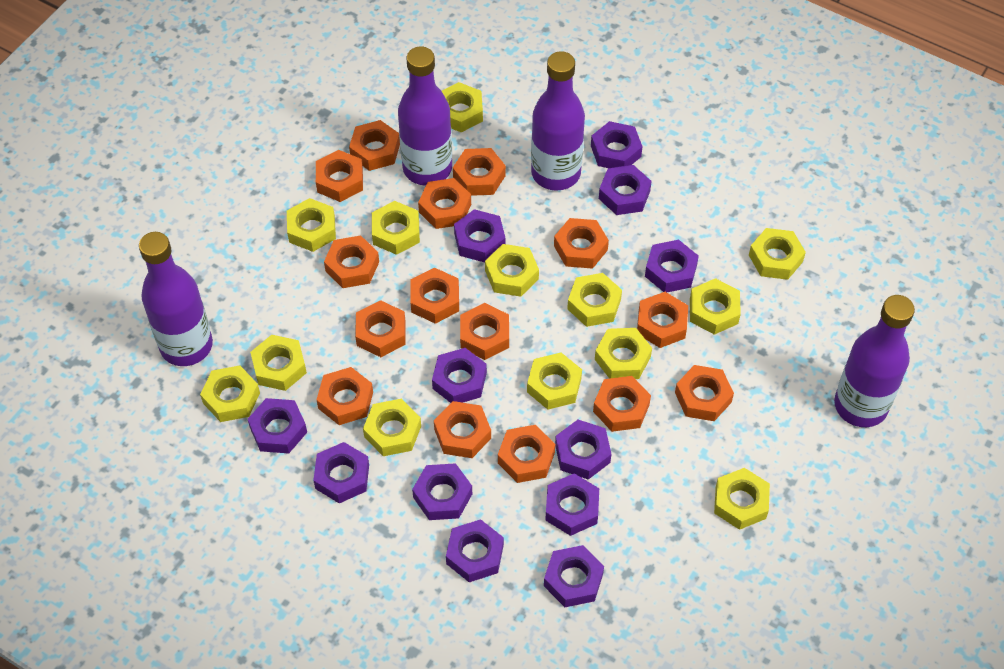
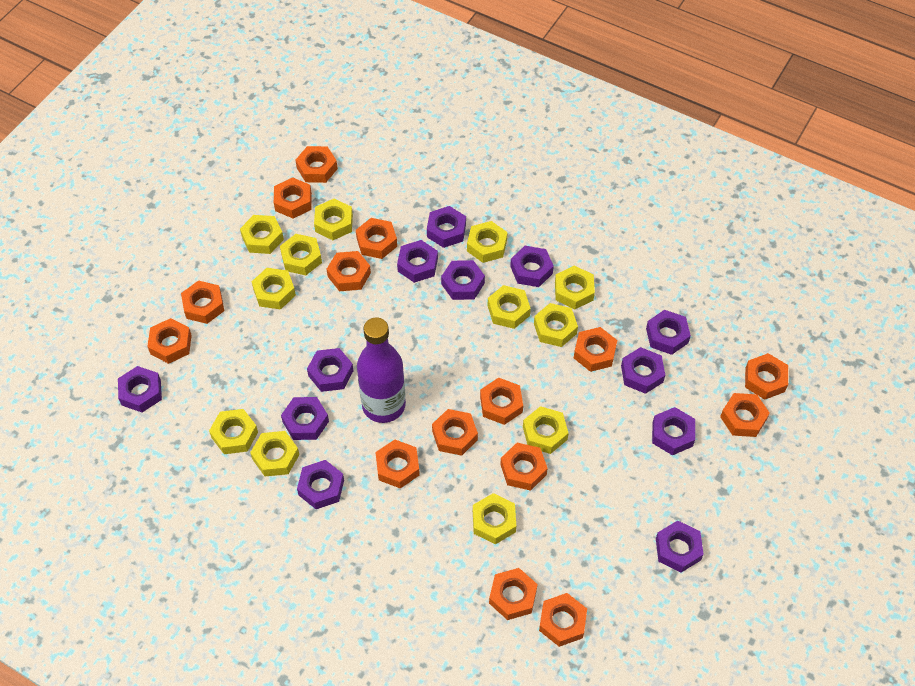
purple bottle: [139,232,213,366] [398,46,452,186] [531,51,585,191] [834,295,915,427] = 4 -> [357,317,406,423] = 1
yellow nut: [200,365,260,422] [250,335,307,391] [287,198,336,252] [363,399,421,456] [372,201,420,255] [442,82,483,132] [485,244,539,297] [527,353,582,410] [567,273,622,327] [595,328,652,379] [690,278,741,335] [714,468,770,530] [749,228,806,280] = 13 -> [209,409,258,454] [240,215,284,254] [250,431,299,477] [251,268,296,310] [280,234,322,275] [314,199,353,240] [467,221,508,263] [473,493,516,544] [488,285,531,329] [523,406,569,454] [534,303,578,347] [555,266,595,309] = 12

